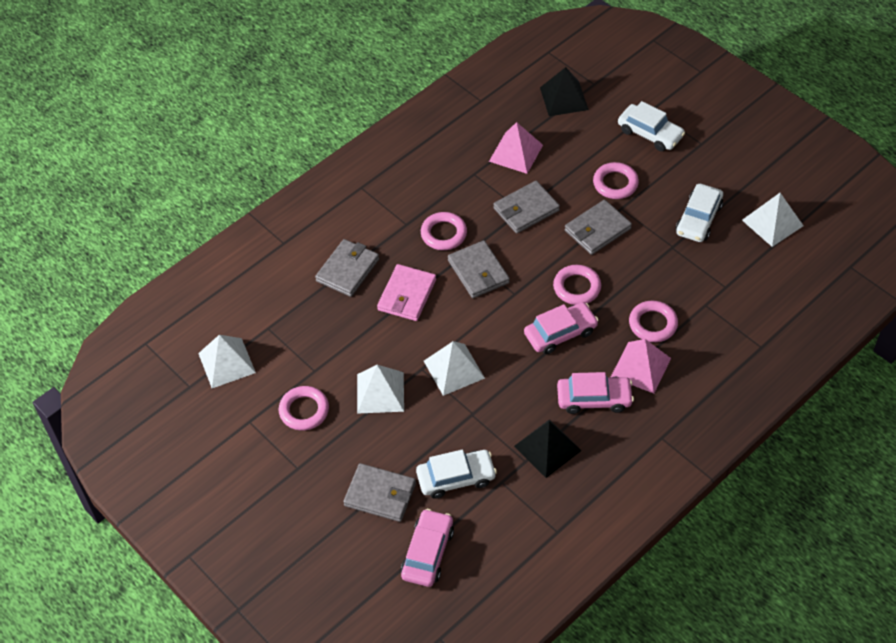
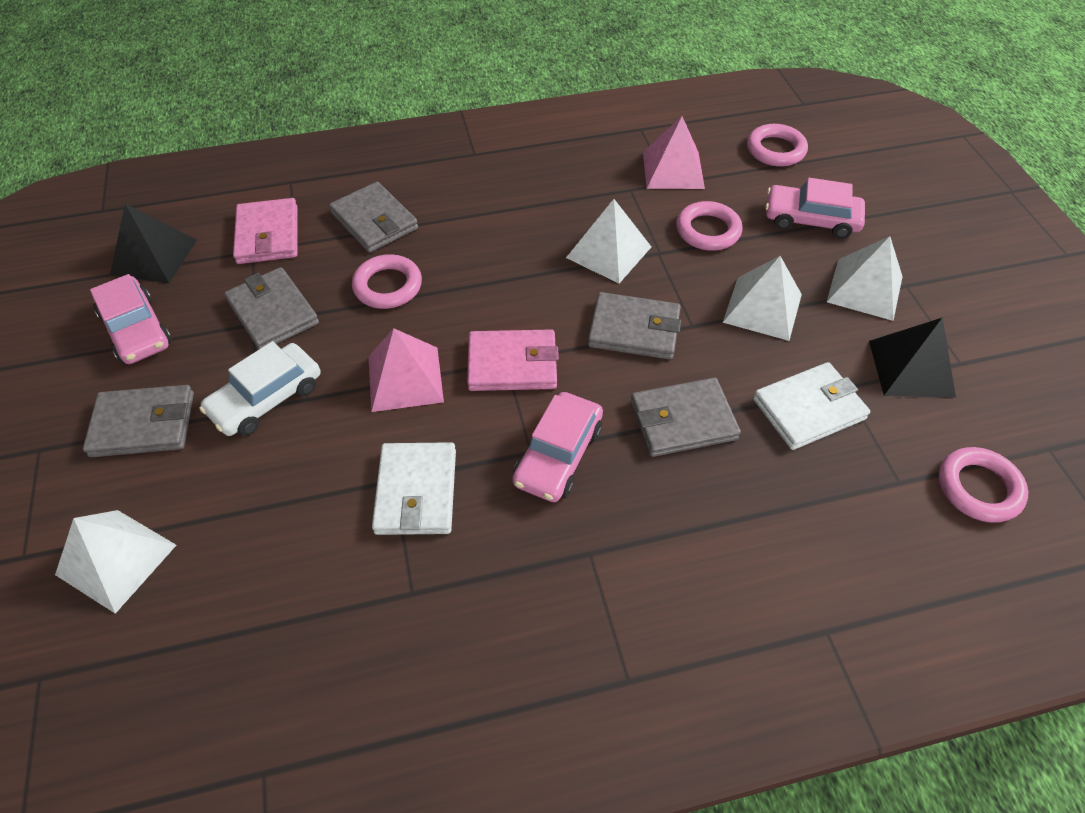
pink ring: [279,386,329,431] [421,212,467,250] [553,265,601,305] [593,162,639,199] [629,301,678,342] = 5 -> [352,254,422,309] [676,201,743,251] [747,124,808,167] [939,447,1028,523] = 4
pink wallet: [377,264,436,321] = 1 -> [233,198,297,264] [467,329,559,391] = 2
white car: [416,450,497,499] [618,101,685,151] [676,184,723,242] = 3 -> [199,341,321,436] = 1
white wallet: none = 0 -> [372,442,456,535] [753,362,870,450] = 2

